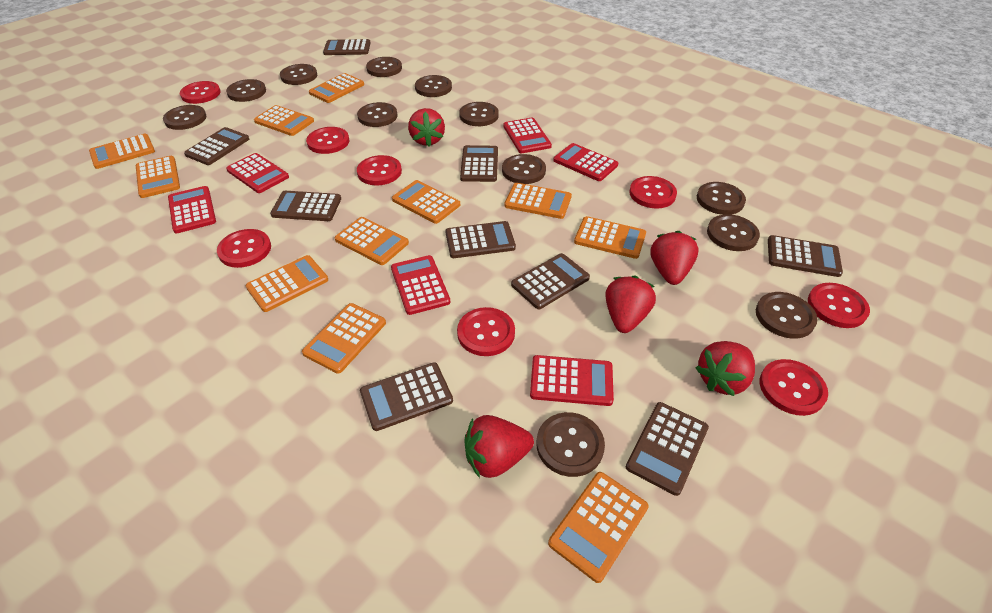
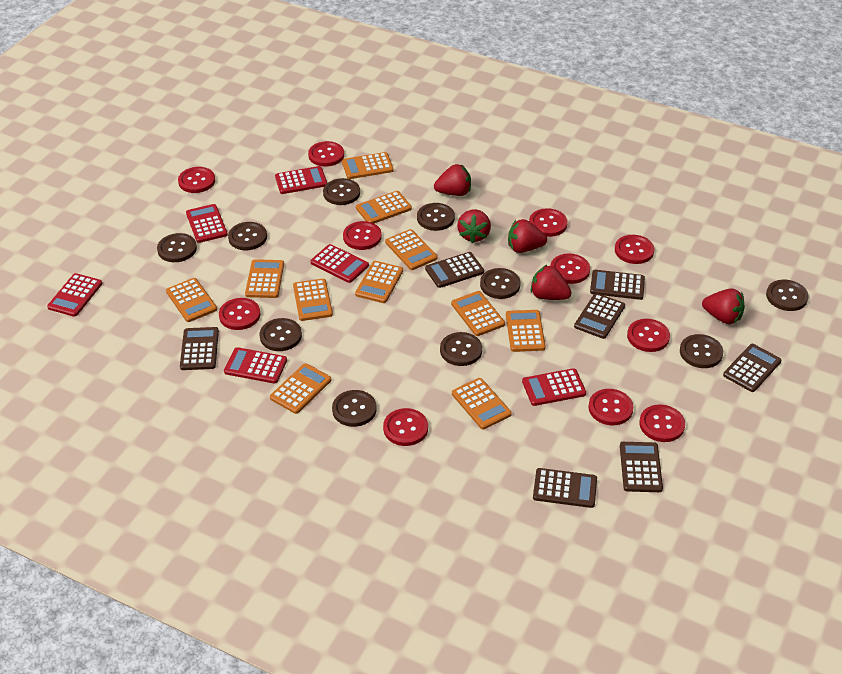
brown button: [163,105,206,130] [226,79,266,102] [280,64,317,85] [357,102,398,127] [366,57,402,77] [415,75,452,97] [459,102,499,126] [502,154,546,184] [536,412,605,477] [697,182,746,215] [707,214,760,251] [756,292,818,339] = 12 -> [157,233,197,262] [228,222,267,250] [260,318,302,351] [323,178,360,205] [332,390,377,427] [417,203,455,231] [440,332,482,366] [480,268,520,299] [680,334,723,368] [766,280,809,311] = 10
brown calculator: [184,127,249,165] [270,191,341,221] [323,39,371,55] [360,362,453,431] [445,221,516,258] [460,145,498,182] [511,253,590,309] [626,402,709,496] [768,235,843,277] = 9 -> [180,327,219,370] [425,252,484,288] [533,468,597,508] [574,293,625,339] [590,270,645,300] [620,442,663,492] [723,344,781,392] = 7
red button: [180,81,221,104] [217,229,271,268] [306,127,349,154] [357,155,402,185] [457,307,515,356] [629,176,677,208] [759,359,828,416] [808,283,870,328] = 8 -> [178,167,215,193] [219,298,260,330] [308,141,344,167] [343,221,382,250] [383,408,428,446] [529,208,568,237] [550,253,590,284] [588,389,634,425] [615,235,654,264] [627,319,670,352] [639,404,685,442] = 11

